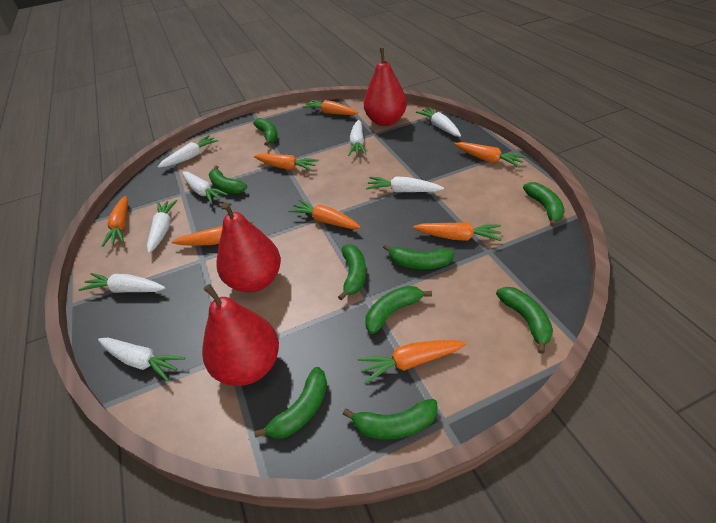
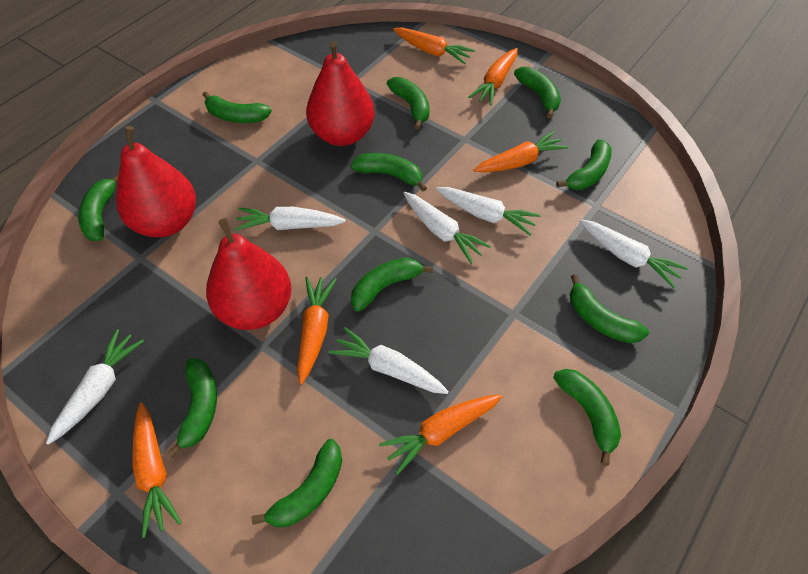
green banana: [208,165,247,194] [253,118,278,146] [254,367,327,439] [338,244,366,301] [343,399,437,439] [365,286,432,334] [383,244,455,269] [496,287,553,354] [523,182,565,227] = 9 -> [78,174,119,241] [167,359,217,457] [203,92,272,123] [252,439,342,527] [350,153,427,191] [351,258,433,312] [387,77,430,129] [514,67,561,118] [553,369,621,466] [556,139,612,190] [570,274,649,343] = 11
orange carrot: [102,196,128,247] [172,221,254,246] [254,154,319,171] [288,199,361,229] [303,100,358,115] [357,340,466,384] [413,222,502,241] [455,142,526,167] = 8 -> [132,402,182,538] [297,276,337,384] [379,394,502,475] [393,28,475,64] [468,48,518,106] [473,131,569,172] = 6
white carrot: [79,273,165,293] [98,338,185,382] [147,200,177,253] [158,135,219,168] [182,171,228,204] [348,120,367,156] [366,176,444,192] [416,107,461,137] = 8 -> [46,329,144,445] [234,207,346,231] [328,327,449,394] [404,192,491,264] [436,187,541,236] [580,219,688,288] = 6

